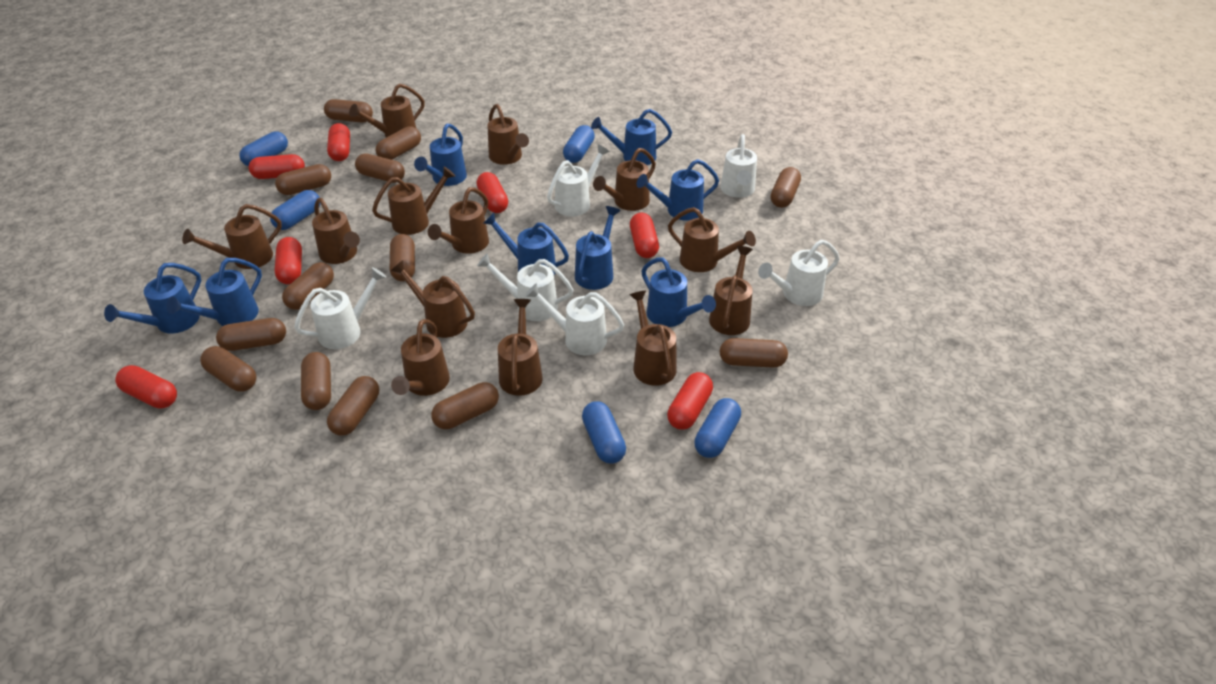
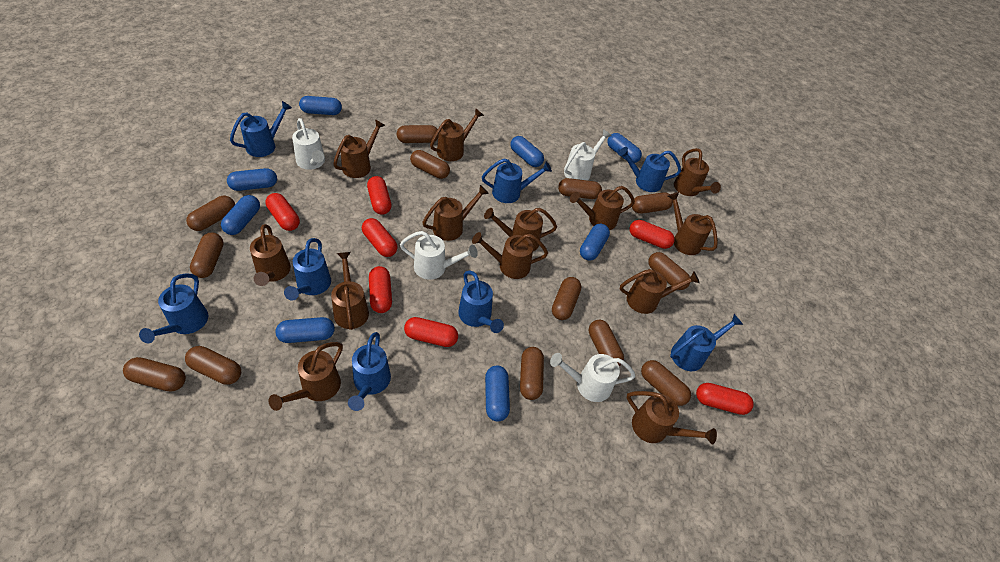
blue capsule: [239,131,288,166] [270,190,321,230] [563,125,595,163] [582,401,626,464] [694,398,741,458] = 5 -> [221,195,260,235] [227,168,277,191] [276,317,335,343] [299,96,342,115] [485,366,510,422] [510,136,544,167] [580,224,610,261] [607,133,642,163] = 8
white watering can: [294,267,386,349] [477,253,574,321] [525,283,624,355] [547,144,610,216] [720,134,757,198] [758,240,840,306] = 6 -> [292,118,325,170] [400,231,478,280] [550,353,636,402] [564,129,612,181] = 4

